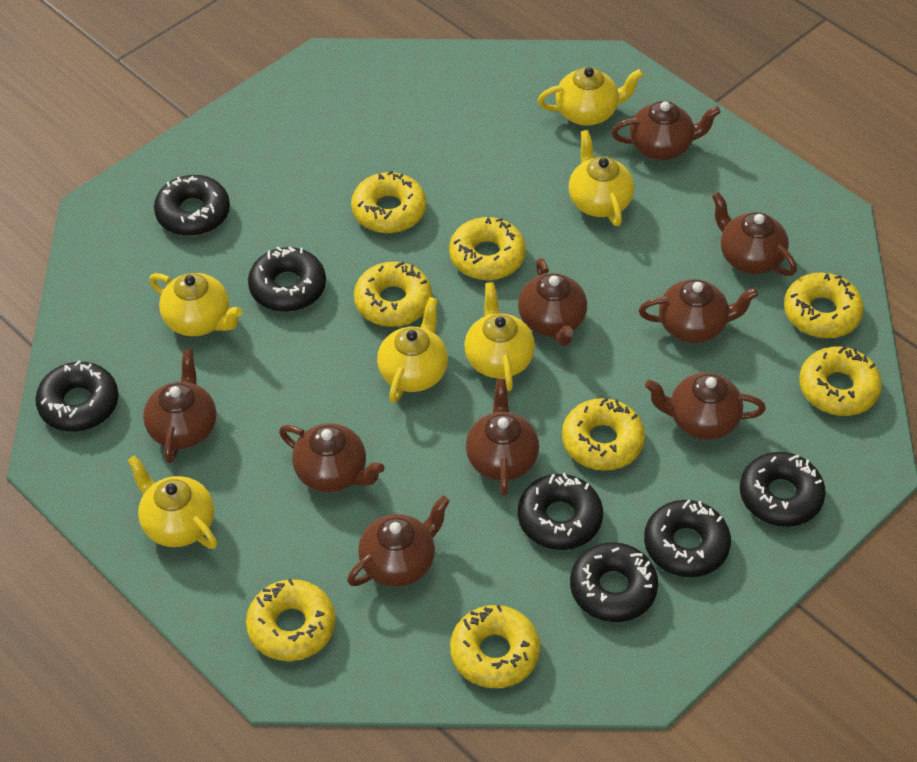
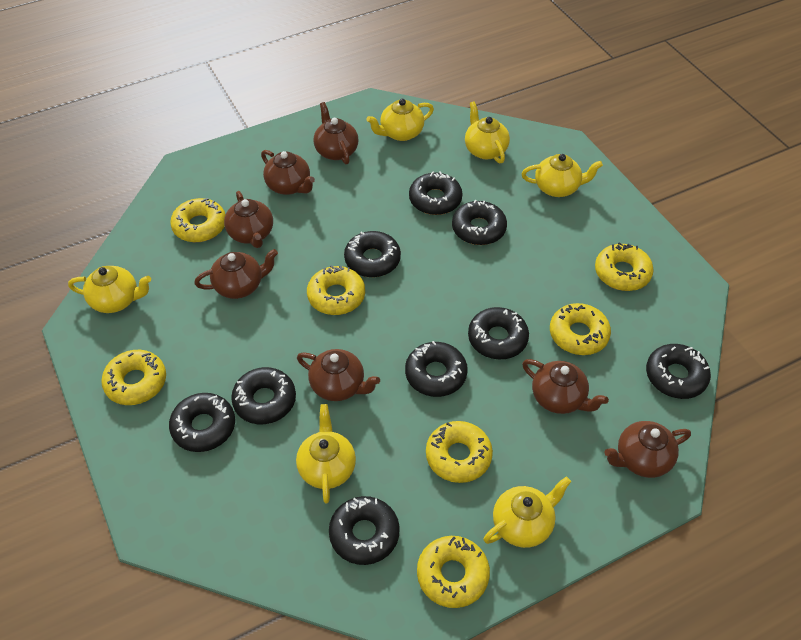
black donut: [35,361,119,432] [154,175,230,236] [248,247,326,312] [518,473,603,550] [570,542,658,622] [644,499,731,577] [740,452,826,527] = 7 -> [169,393,235,452] [231,367,296,424] [329,496,400,565] [344,231,401,277] [405,341,468,397] [409,171,463,215] [452,200,507,245] [468,307,529,360] [646,344,711,399] = 9
brown teapot: [143,349,216,463] [279,423,385,492] [347,496,450,587] [466,379,539,496] [518,258,587,346] [611,101,721,160] [639,279,758,343] [645,373,766,440] [712,192,797,276] = 9 -> [194,249,278,299] [224,191,273,248] [261,150,315,195] [297,349,380,401] [314,102,358,164] [522,359,609,414] [604,421,691,478] = 7
yellow donut: [246,578,336,661] [351,170,426,233] [354,261,432,327] [449,217,526,280] [450,605,540,688] [562,398,645,471] [784,272,864,338] [799,346,882,416] = 8 -> [101,350,166,405] [170,198,225,242] [307,265,365,315] [417,536,490,608] [426,421,493,483] [550,303,611,355] [595,242,654,291] = 7

